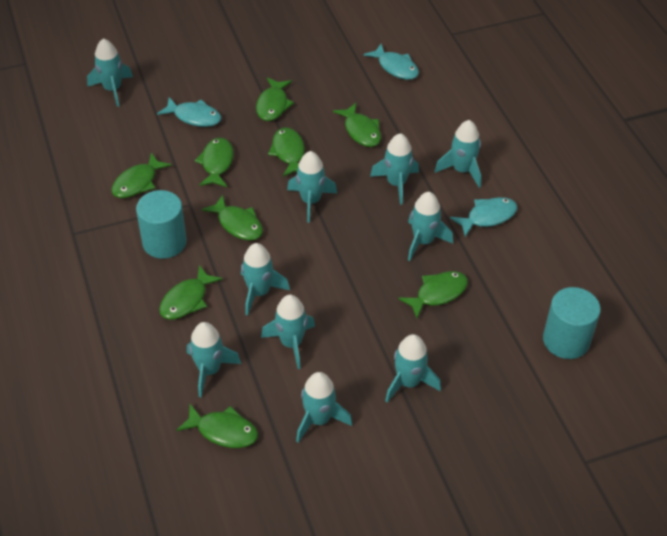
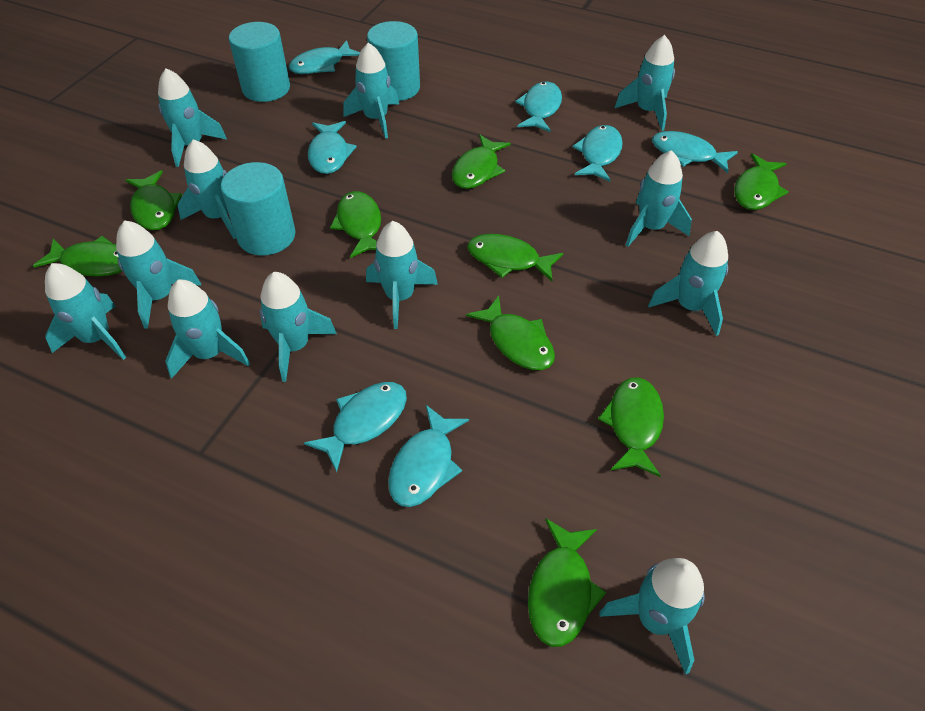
turquoise cylinder: [136,190,187,259] [543,287,601,359] = 2 -> [221,162,296,256] [229,22,290,102] [367,21,420,101] = 3
turquoise fish: [157,97,222,127] [363,44,419,80] [450,197,517,237] = 3 -> [289,40,360,74] [304,382,407,472] [308,121,357,174] [388,405,469,507] [515,82,562,132] [572,125,623,182] [652,131,738,173] = 7
turquoise rocket: [87,38,133,107] [187,322,241,397] [241,243,290,316] [261,295,315,369] [287,151,337,223] [296,372,352,443] [370,133,419,205] [385,334,441,402] [408,192,453,261] [435,120,481,188] = 10 -> [45,263,126,360] [116,220,201,329] [158,68,227,167] [165,279,250,379] [178,139,236,239] [260,272,337,382] [344,43,399,139] [366,221,438,329] [600,558,704,675] [615,35,675,131] [626,150,692,247] [648,231,728,336] = 12

